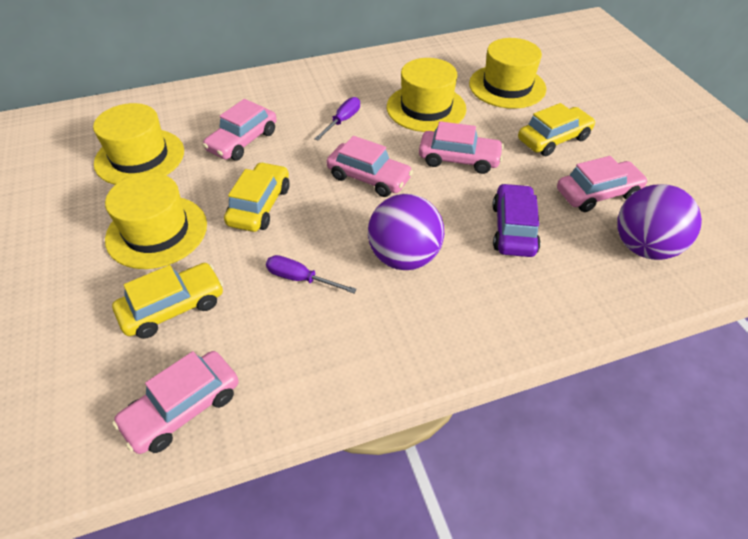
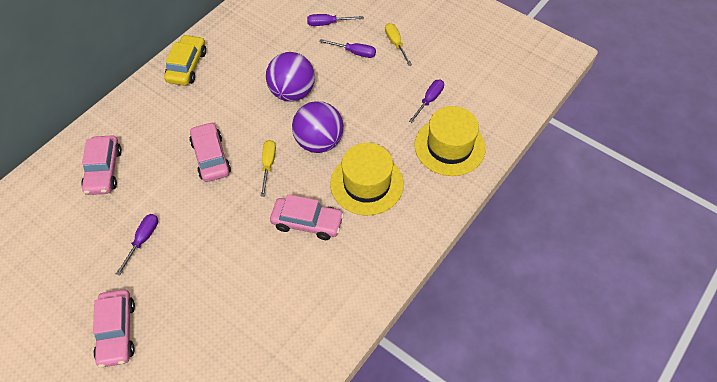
pink car: [112,351,239,454] [203,99,277,160] [327,136,413,197] [419,121,504,174] [557,156,648,212] = 5 -> [81,135,122,195] [93,289,135,367] [189,122,231,182] [270,194,344,240] = 4
purple car: [492,183,541,257] = 1 -> none = 0
purple screwdriver: [266,255,357,293] [314,97,360,140] = 2 -> [116,214,158,276] [307,14,364,26] [319,39,376,58] [409,80,444,123] = 4
yellow car: [112,263,223,339] [224,162,289,232] [518,103,596,156] = 3 -> [164,35,206,86] = 1
yellow hat: [93,103,184,185] [105,173,207,269] [387,58,466,132] [469,38,546,109] = 4 -> [330,143,404,215] [414,106,486,176] = 2
yellow screwdriver: none = 0 -> [261,140,276,197] [385,23,412,66] = 2

